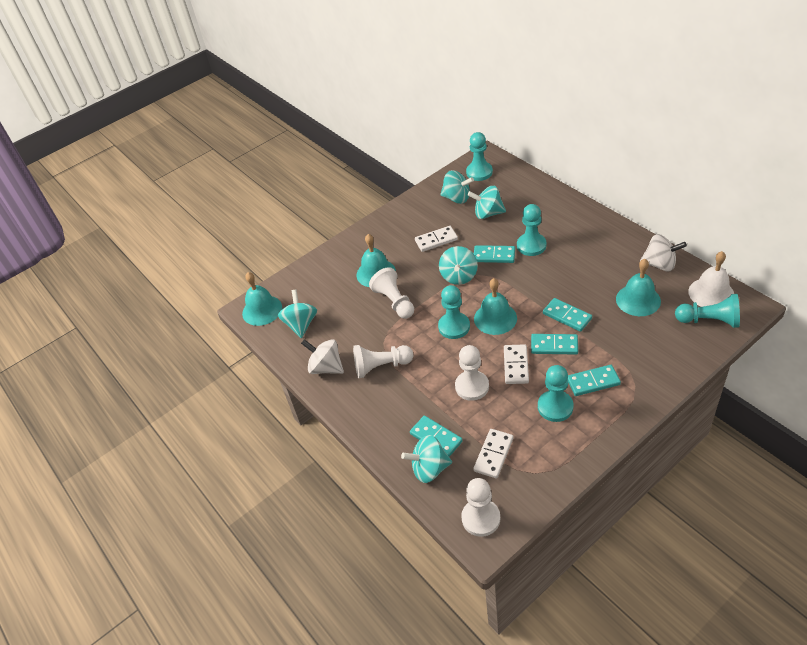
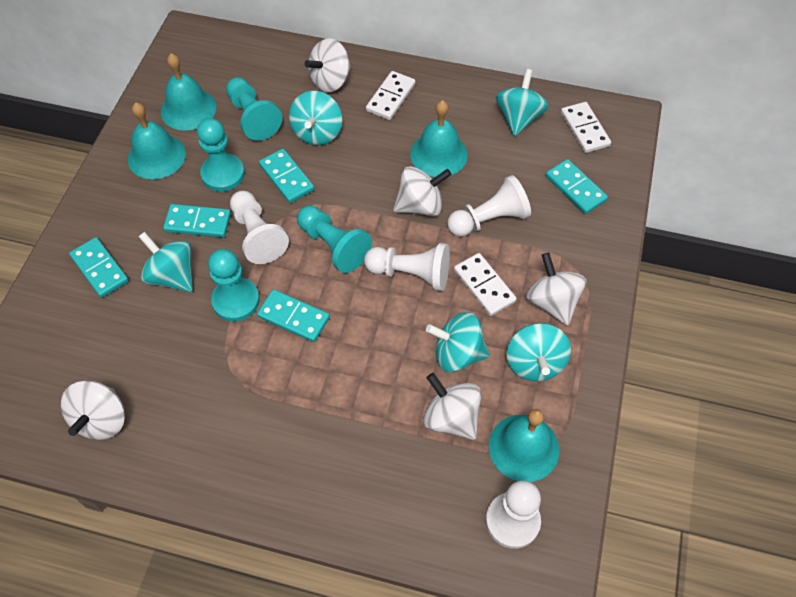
turquoise pawn: [438,285,470,339] [466,132,493,181] [517,204,547,256] [538,365,574,422] [675,294,740,328] = 5 -> [197,118,245,191] [208,249,260,322] [226,77,282,141] [297,206,372,273] = 4
white bell: [688,251,734,307] = 1 -> none = 0
white spinning top: [301,339,344,374] [640,234,687,272] = 2 -> [61,380,125,440] [304,38,351,92] [393,166,452,216] [424,373,482,440] [526,253,587,326] = 5

